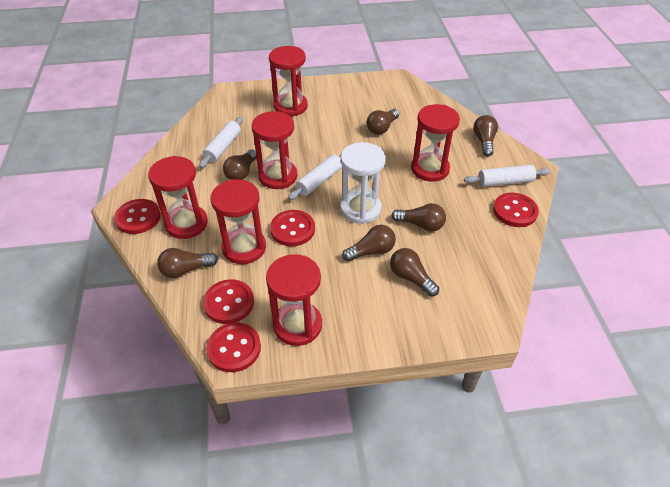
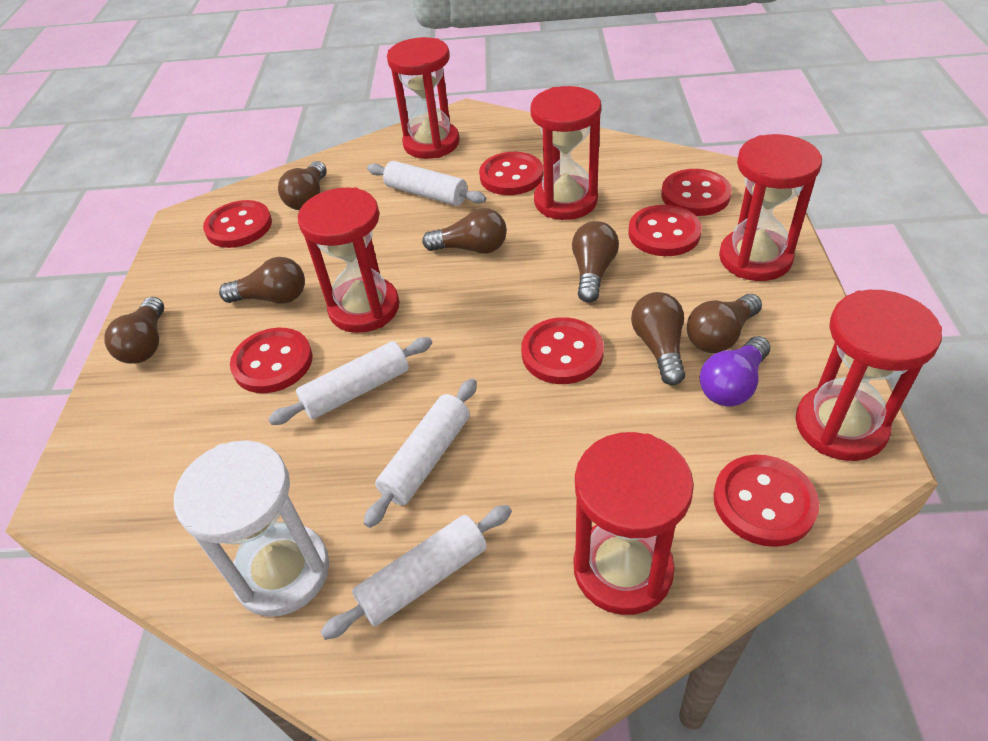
purple light bulb: none = 0 -> [699,336,770,406] = 1
red button: [114,199,160,234] [203,279,254,324] [206,322,261,372] [270,210,315,246] [493,193,539,227] = 5 -> [203,200,272,248] [230,328,313,393] [479,152,543,195] [521,317,604,384] [628,205,702,256] [661,169,732,216] [713,455,819,547] = 7
white rolling pin: [199,117,243,168] [288,154,342,200] [464,165,550,187] = 3 -> [268,337,432,425] [321,505,512,640] [364,379,477,528] [367,161,486,206] = 4

